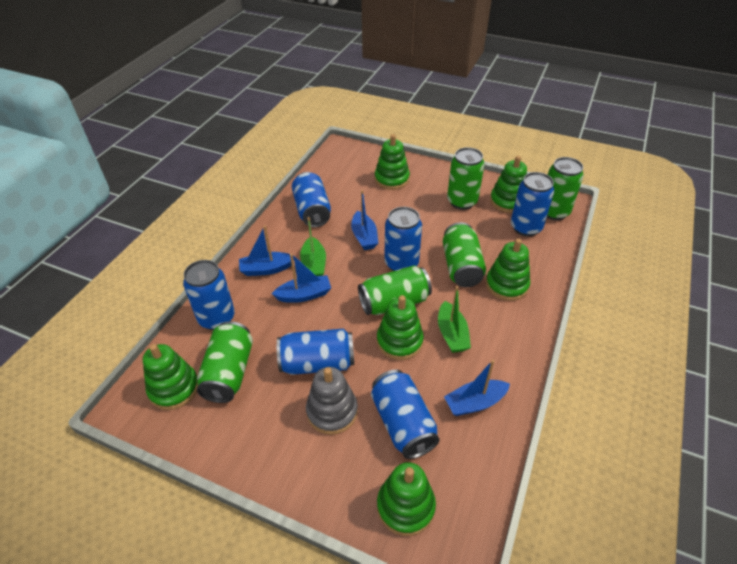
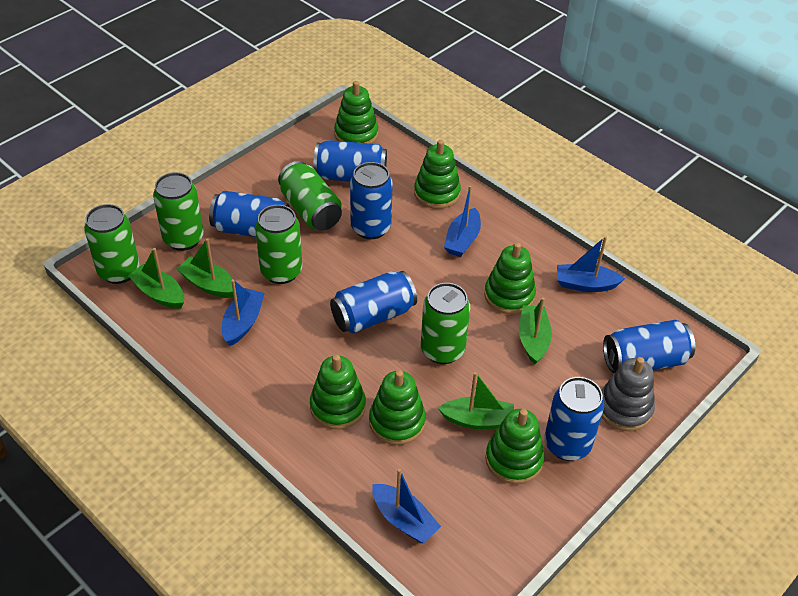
green boat: [300,217,326,276] [438,286,471,353] = 2 -> [128,248,184,309] [177,238,234,298] [438,372,514,429] [519,298,552,365] = 4

